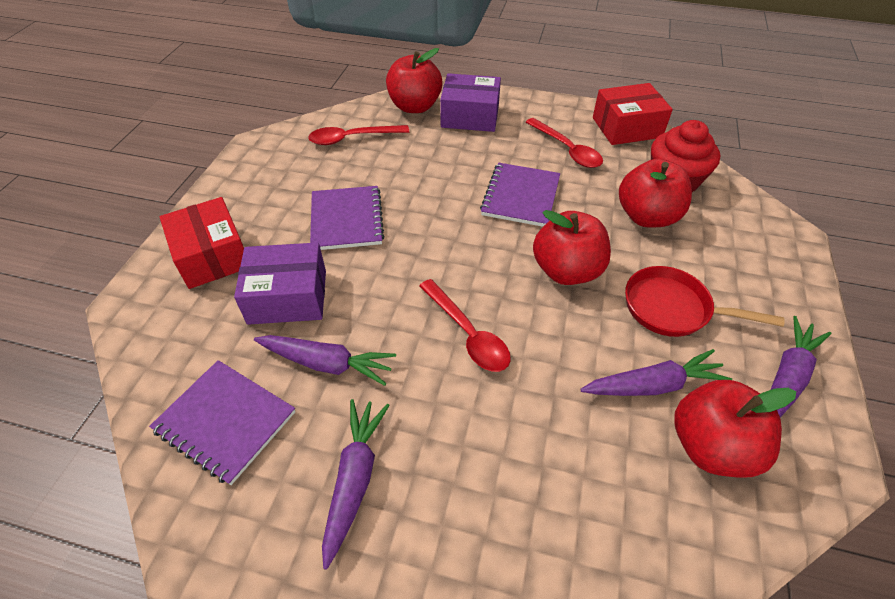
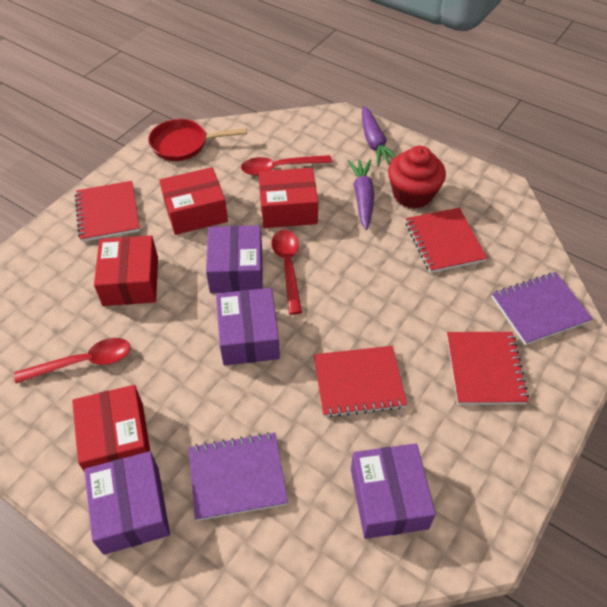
purple box: [234,243,326,325] [440,73,501,132] = 2 -> [84,451,170,555] [206,225,263,293] [216,288,280,365] [351,443,436,539] = 4
purple carrot: [254,335,396,386] [322,399,390,570] [580,349,732,396] [770,316,831,417] = 4 -> [348,159,375,230] [362,106,396,167] = 2
purple notebook: [149,360,296,485] [310,186,384,250] [480,163,560,227] = 3 -> [189,432,288,521] [492,272,593,345] = 2
red apple: [386,48,443,113] [533,210,611,285] [619,159,692,227] [674,380,796,478] = 4 -> none = 0
red box: [160,197,244,289] [593,83,673,145] = 2 -> [72,385,150,473] [94,235,158,306] [159,167,228,235] [258,168,318,228] = 4
red notebook: none = 0 -> [75,181,140,242] [314,346,407,418] [406,208,487,273] [447,332,529,405] = 4

